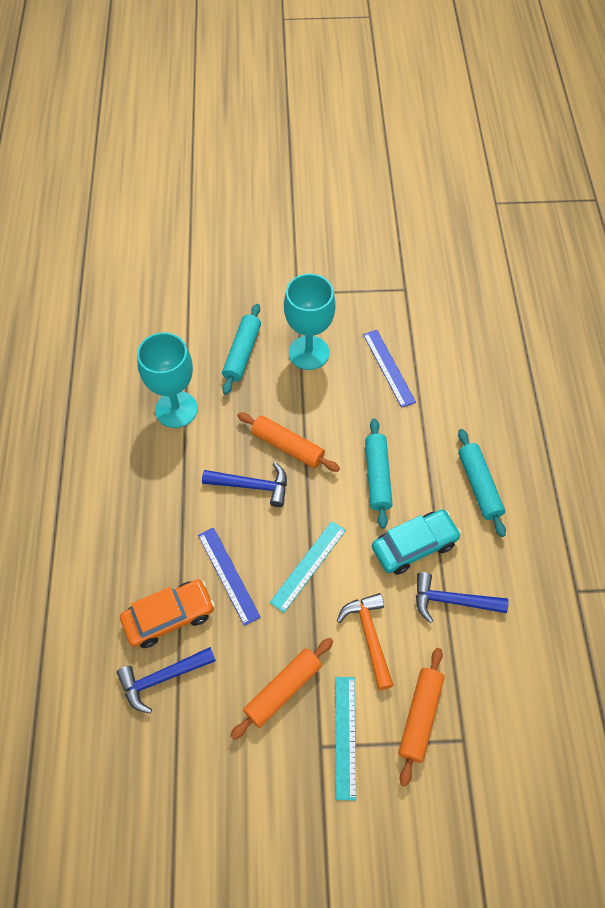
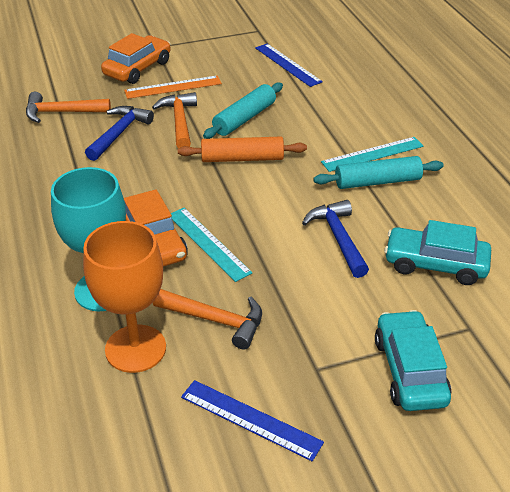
blue hammer: [117,647,216,714] [202,462,287,507] [416,572,508,623] = 3 -> [85,106,154,161] [302,200,369,278] = 2
orange car: [120,579,215,648] = 1 -> [101,33,171,84] [124,189,188,267] = 2
orange goblet: none = 0 -> [83,221,166,373] = 1
orange hammer: [337,593,394,690] = 1 -> [26,92,111,123] [152,92,197,148] [153,289,262,350] = 3
orange rolling pin: [230,638,333,740] [237,412,340,472] [398,648,445,786] = 3 -> [178,137,307,162] = 1
orange ruler: none = 0 -> [124,75,222,99] = 1
turquoise car: [372,509,461,575] = 1 -> [375,310,451,411] [384,220,491,285] = 2
turquoise goblet: [137,332,198,428] [284,274,336,370] = 2 -> [51,167,126,311] = 1
turquoise rolling pin: [222,304,261,395] [365,418,393,529] [458,429,506,537] = 3 -> [203,83,283,139] [313,156,444,189] = 2

